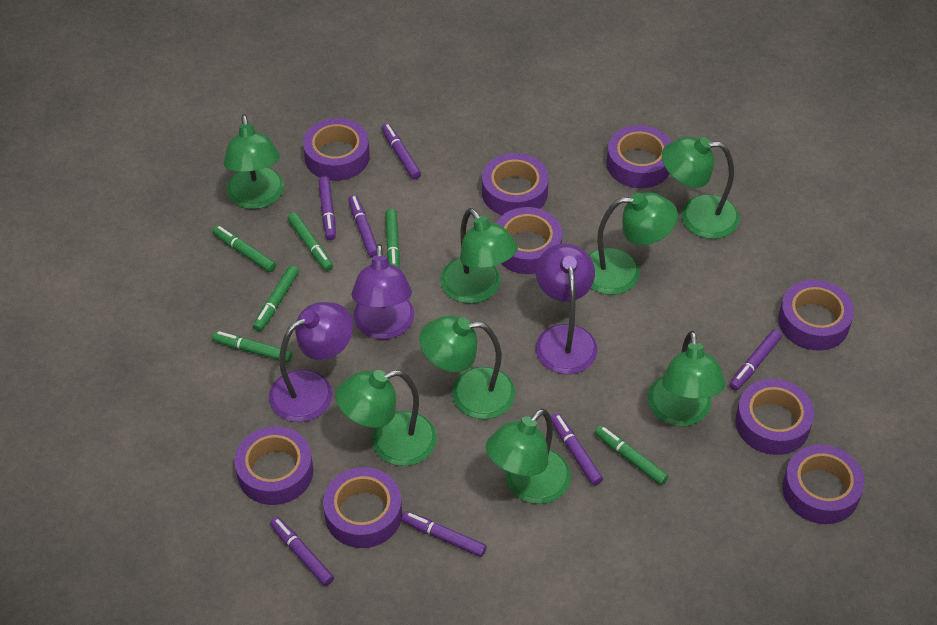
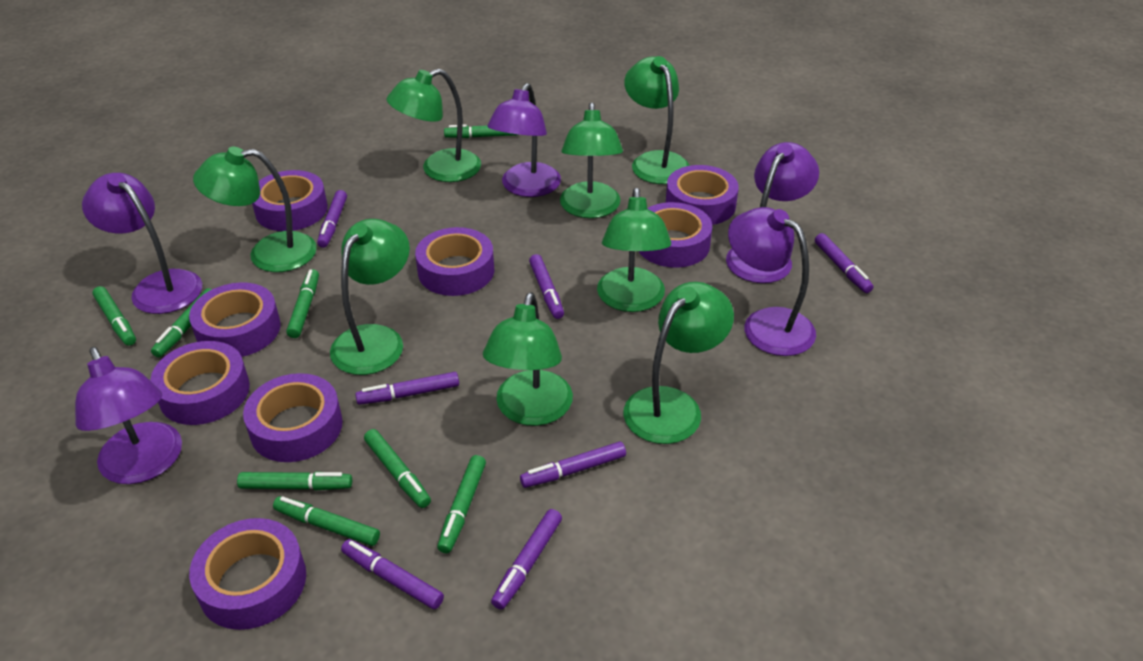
green marker: [212,331,292,363] [213,226,276,272] [253,266,299,331] [288,212,333,271] [385,209,400,269] [595,425,668,485] = 6 -> [92,286,136,346] [151,288,212,357] [237,472,352,490] [273,496,380,546] [286,269,319,338] [364,429,431,508] [437,455,486,553] [444,125,519,138] = 8
purple lamp: [269,302,353,422] [352,244,414,340] [536,244,598,374] = 3 -> [75,347,182,484] [82,173,202,314] [487,83,561,197] [726,142,819,283] [728,207,816,356] = 5
purple tape: [234,426,313,505] [303,118,370,181] [323,467,402,548] [482,153,549,215] [496,207,562,274] [606,125,671,188] [735,379,814,455] [778,280,854,351] [782,444,865,524] = 9 -> [150,341,250,425] [189,282,281,357] [189,518,306,630] [243,373,343,462] [252,170,328,231] [415,227,494,296] [639,202,712,268] [666,165,739,225] = 8

